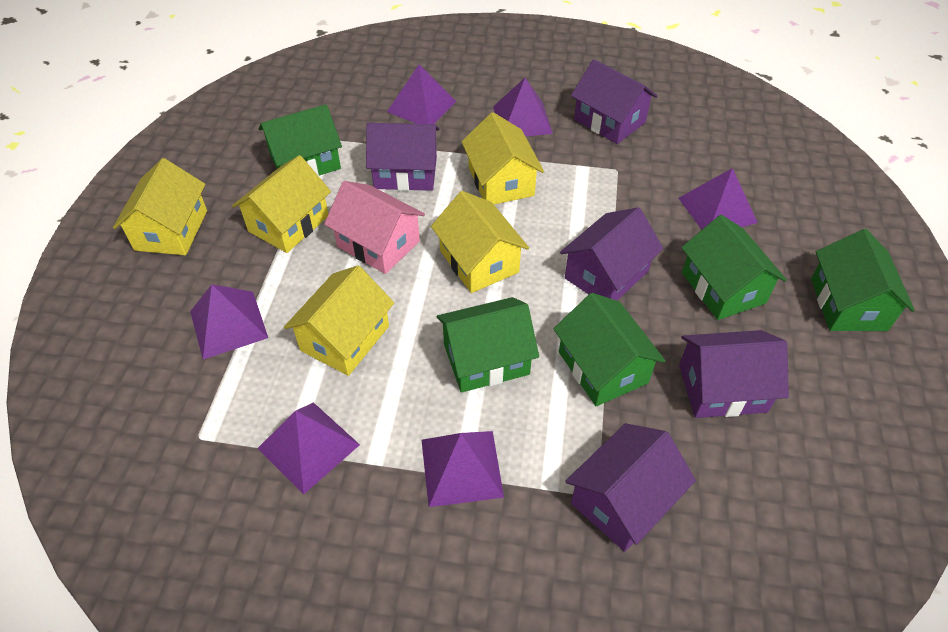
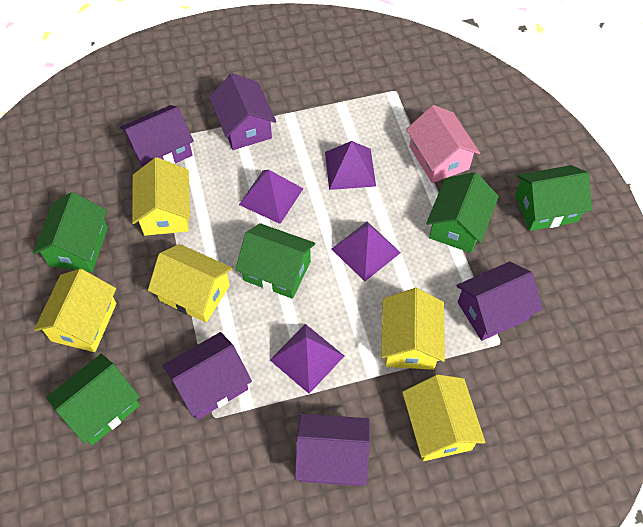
purple pyramid: [190,284,268,359] [257,402,360,494] [387,64,456,124] [421,431,504,507] [493,78,553,137] [679,168,758,230] = 6 -> [239,169,303,224] [270,324,344,394] [325,141,376,190] [332,221,401,282] = 4

